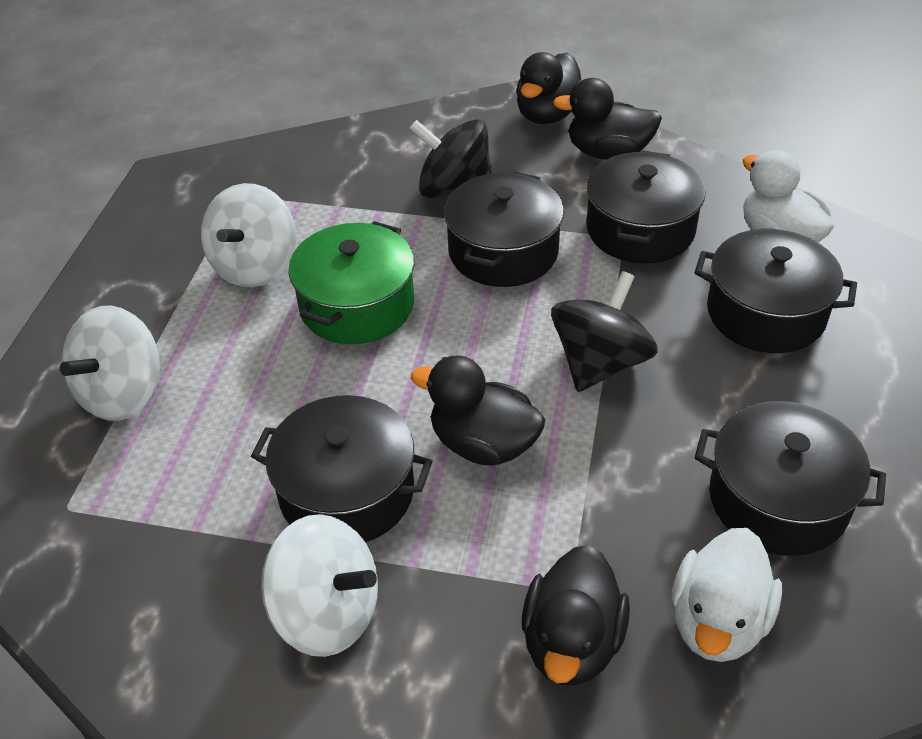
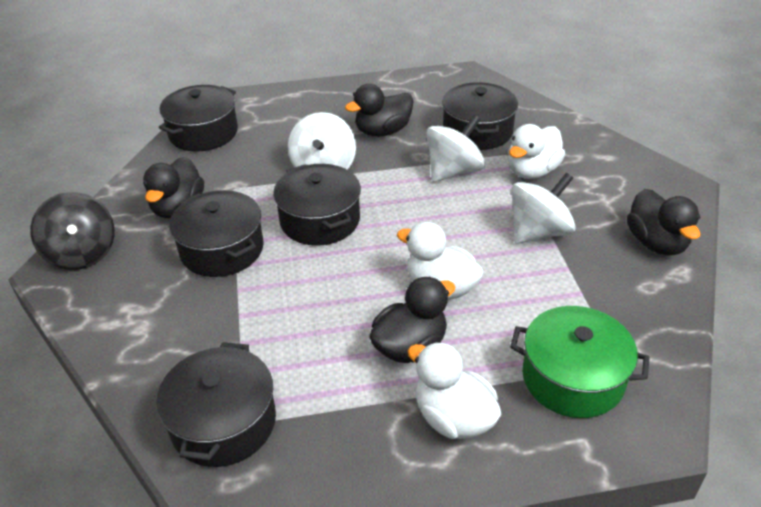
black spinning top: [409,119,492,198] [551,271,658,392] = 2 -> [30,192,115,270] = 1
white duck: [672,528,782,662] [743,150,834,242] = 2 -> [397,222,484,300] [408,342,502,439] [508,124,565,179] = 3

